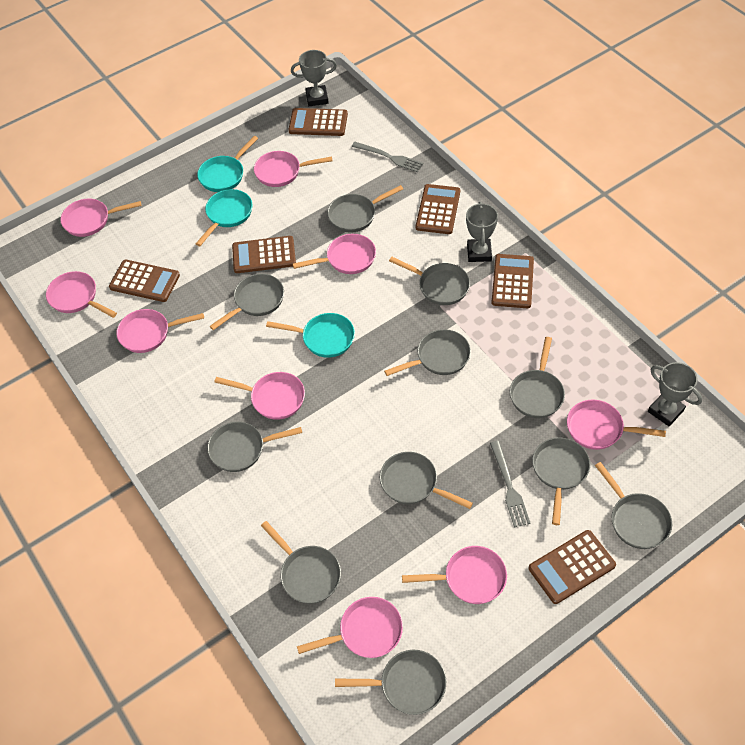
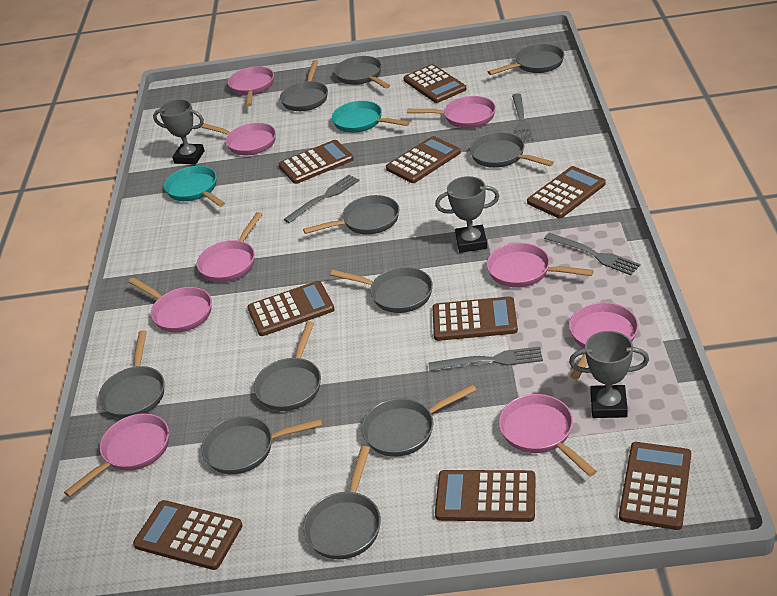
brown calculator: [109,260,180,302] [232,236,296,273] [288,108,348,136] [416,184,460,234] [491,254,534,308] [529,530,616,604] = 6 -> [133,500,243,570] [247,281,335,336] [279,140,354,184] [386,136,461,183] [403,64,467,103] [432,296,518,341] [435,470,536,522] [527,166,606,218] [619,442,691,530] = 9
grey fork: [352,142,423,172] [490,441,531,528] = 2 -> [283,175,360,223] [429,346,543,371] [512,93,534,142] [544,233,641,275] = 4
turquoise pan: [196,189,253,246] [197,136,258,192] [266,313,355,358] = 3 -> [164,166,225,207] [332,101,410,133] = 2

